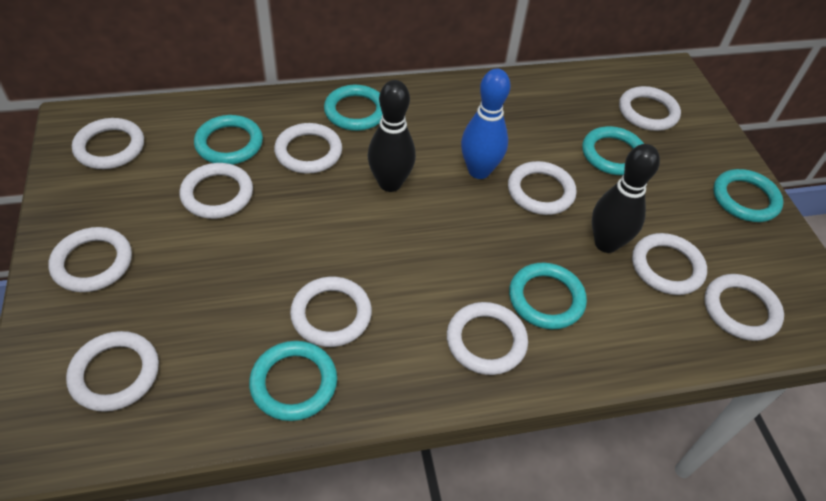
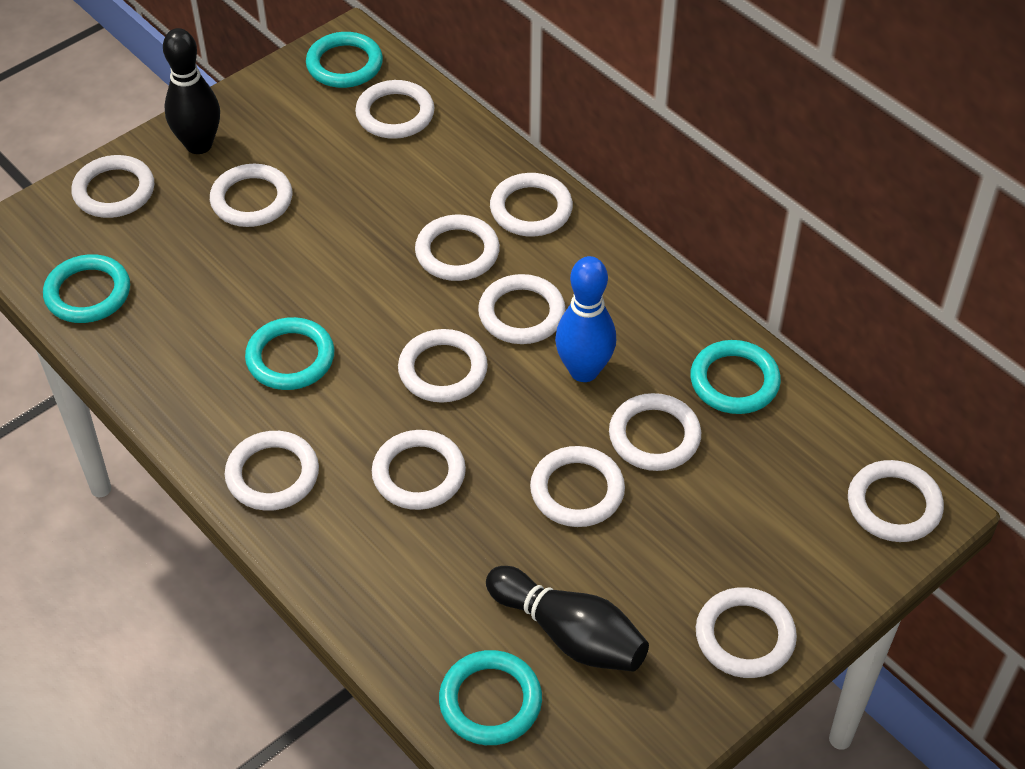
turquoise ring: [194,115,263,165] [249,341,337,421] [324,85,382,131] [509,263,587,329] [582,126,644,175] [713,169,783,222] = 6 -> [43,254,130,323] [245,317,334,390] [306,32,383,88] [439,650,542,745] [690,340,781,414] = 5
white ring: [48,227,132,292] [66,331,159,412] [72,118,144,169] [179,163,253,219] [274,123,342,174] [290,277,372,347] [447,302,528,375] [508,161,577,215] [619,86,681,131] [632,233,707,295] [704,274,784,341] = 11 -> [71,155,154,218] [210,164,292,227] [225,431,319,511] [355,80,434,139] [372,430,466,510] [398,329,488,403] [415,215,500,281] [478,274,566,344] [490,173,573,236] [530,446,625,527] [609,393,701,471] [696,587,797,678] [848,460,944,542] = 13

